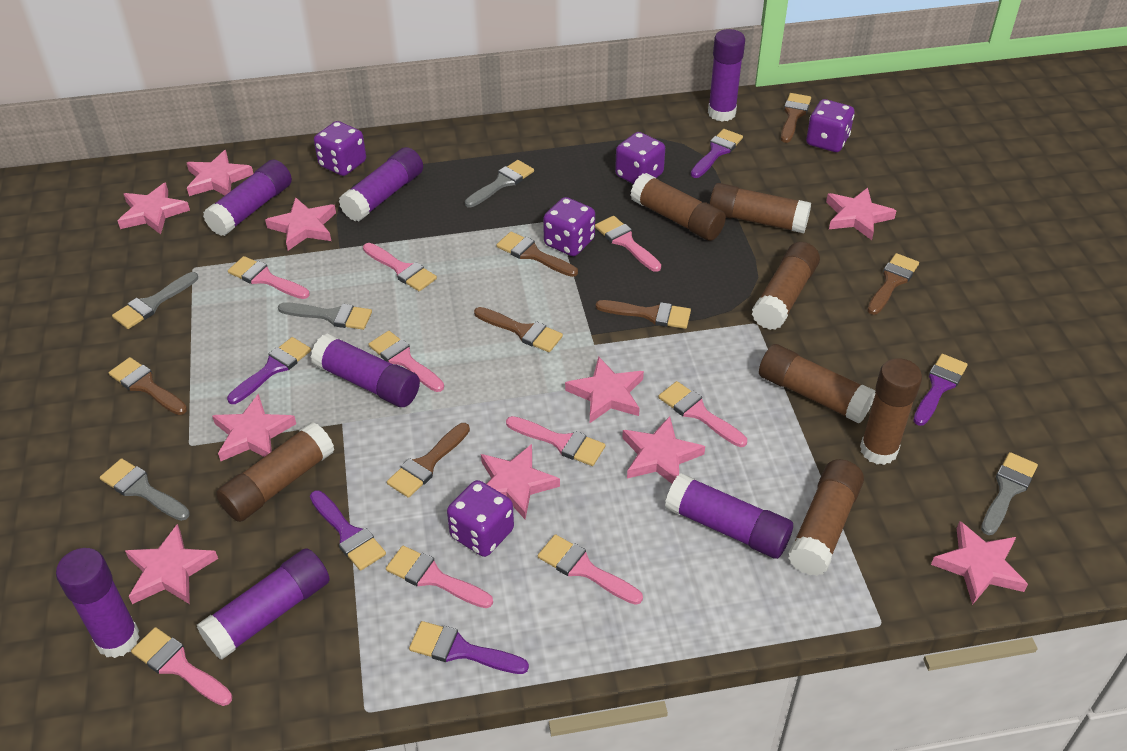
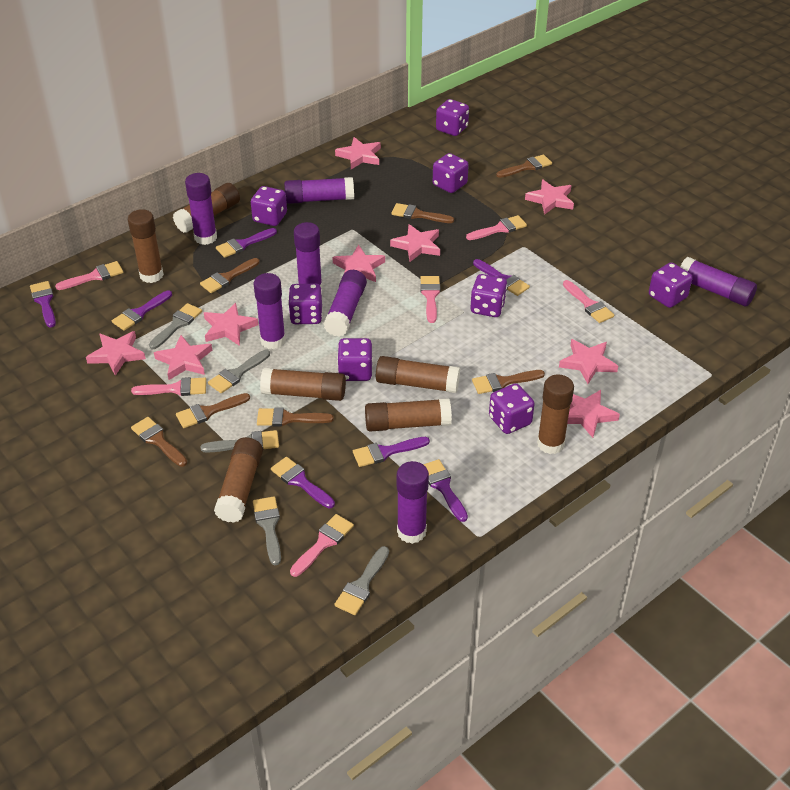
pink brush: [131,627,232,706] [228,256,310,299] [363,243,437,291] [369,331,444,392] [386,546,493,608] [506,416,605,466] [538,534,643,605] [595,216,661,272] [658,381,747,447] = 9 -> [55,261,123,290] [131,377,206,396] [290,514,354,577] [420,276,441,323] [466,215,527,240] [563,280,614,323] = 6
pink star: [118,183,190,234] [125,524,218,604] [187,150,254,196] [212,393,296,461] [265,197,336,250] [481,444,560,519] [565,356,644,423] [622,416,705,484] [826,188,896,240] [931,521,1028,605] = 10 -> [86,331,146,376] [154,335,212,380] [204,303,258,346] [332,245,385,282] [335,137,381,169] [390,224,440,262] [525,179,574,215] [559,339,618,384] [567,390,620,438] = 9
purple brush: [227,337,311,404] [310,490,386,571] [409,621,529,674] [691,129,743,178] [913,354,968,426] = 5 -> [30,281,56,328] [112,290,172,331] [216,228,277,258] [271,457,335,508] [353,437,430,467] [423,459,468,522] [473,259,530,296] = 7
purple dice: [314,121,366,176] [447,480,514,557] [543,197,595,256] [615,132,665,184] [806,99,854,152] = 5 -> [251,186,287,226] [288,284,322,324] [337,338,373,381] [433,153,469,193] [436,99,469,136] [470,274,507,317] [489,383,535,434] [649,262,692,308] = 8

